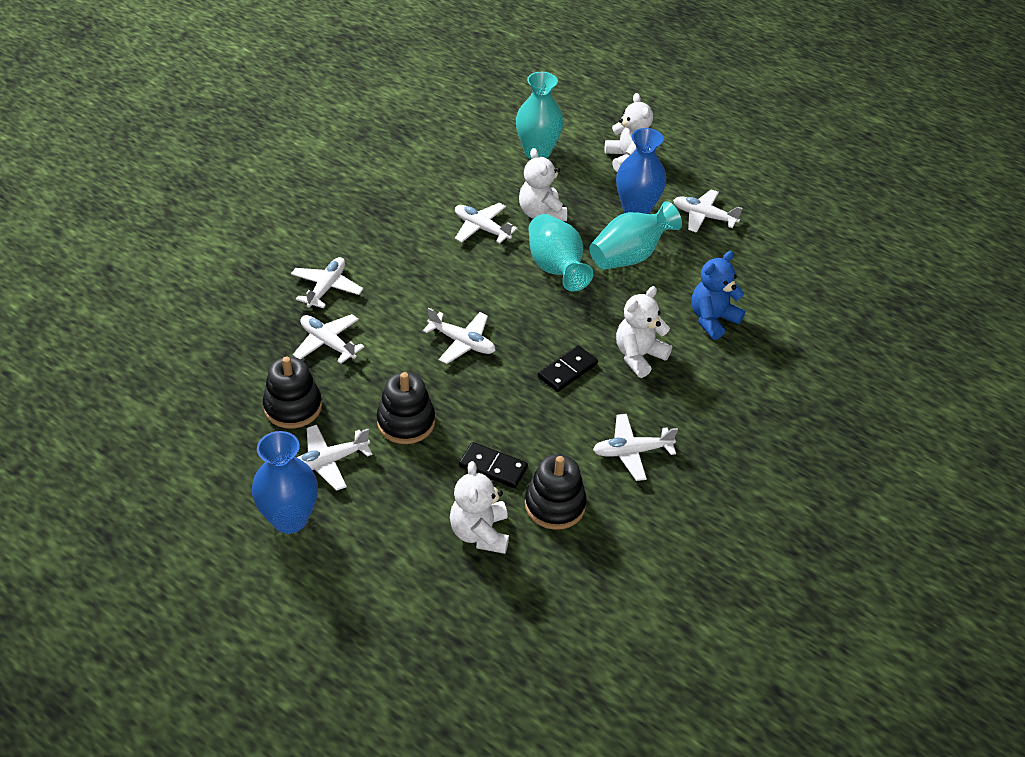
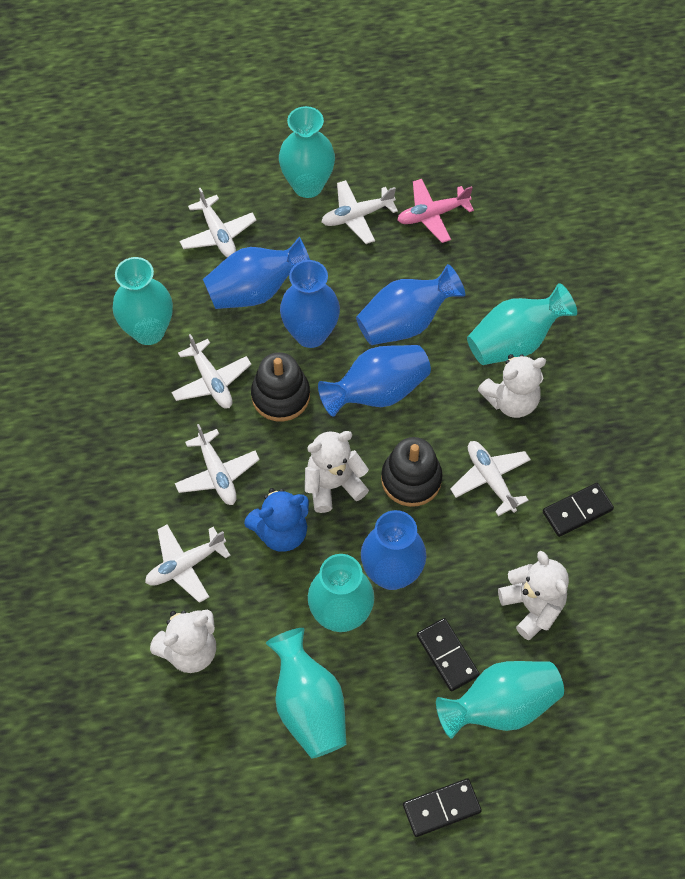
black domino: [459,442,528,488] [538,345,598,392] = 2 -> [403,778,482,837] [417,618,480,691] [543,483,614,537] = 3
black stacking toy: [263,357,322,428] [377,372,435,444] [525,454,587,530] = 3 -> [251,352,310,422] [381,437,443,507] = 2
blue vase: [252,431,318,534] [616,128,666,214] = 2 -> [203,237,310,309] [280,260,340,348] [318,345,431,417] [356,264,465,345] [361,510,427,590] = 5
pink plane: none = 0 -> [397,179,474,243] = 1
turquoise vase: [516,72,563,159] [528,214,593,291] [589,201,682,269] = 3 -> [112,257,173,345] [266,628,346,758] [279,106,335,198] [308,554,374,632] [436,661,564,739] [467,283,577,365] = 6
white plane: [291,257,363,308] [293,314,365,364] [297,425,372,491] [423,308,495,364] [455,203,518,243] [593,414,678,481] [673,189,743,233] = 7 -> [145,525,231,603] [171,334,252,409] [175,424,260,505] [179,188,256,258] [321,180,398,244] [450,441,531,516] = 6

